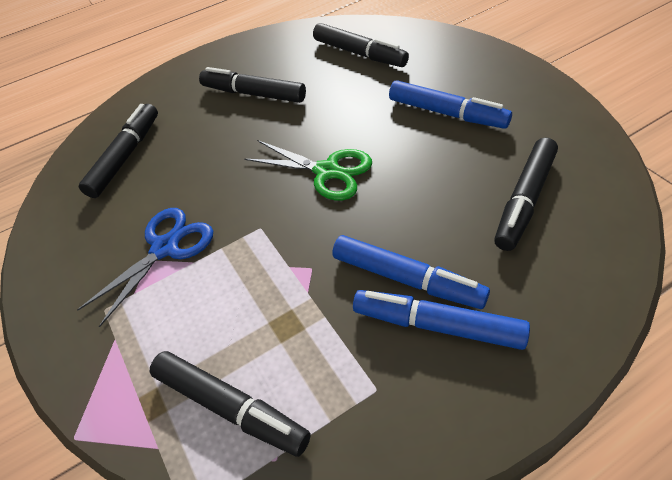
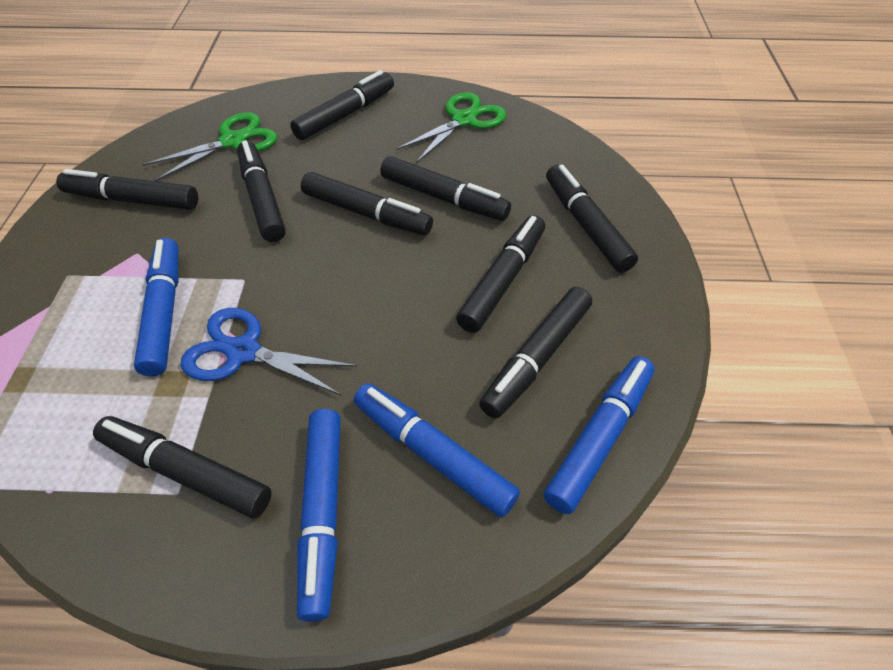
black marker: [79,104,158,198] [150,351,311,457] [199,67,306,103] [313,23,409,67] [494,137,558,251] = 5 -> [56,169,198,210] [93,416,272,518] [237,140,286,242] [290,70,394,140] [301,172,433,236] [380,156,511,221] [456,215,545,333] [479,287,592,419] [546,165,638,273] = 9
blue marker: [332,235,490,309] [353,290,530,350] [389,80,512,129] = 3 -> [134,238,179,377] [297,409,341,622] [354,383,520,518] [544,356,655,514] = 4
green scissors: [244,140,372,200] = 1 -> [143,112,277,181] [396,92,506,163] = 2

